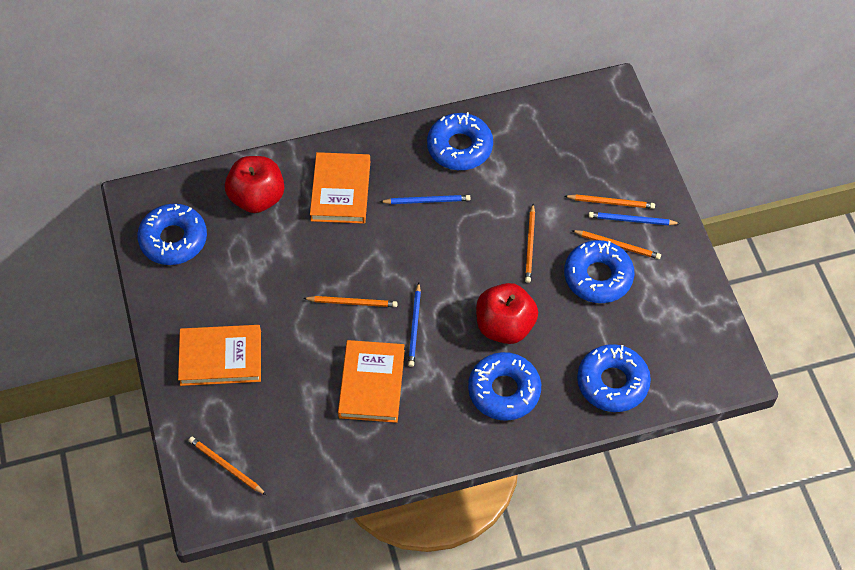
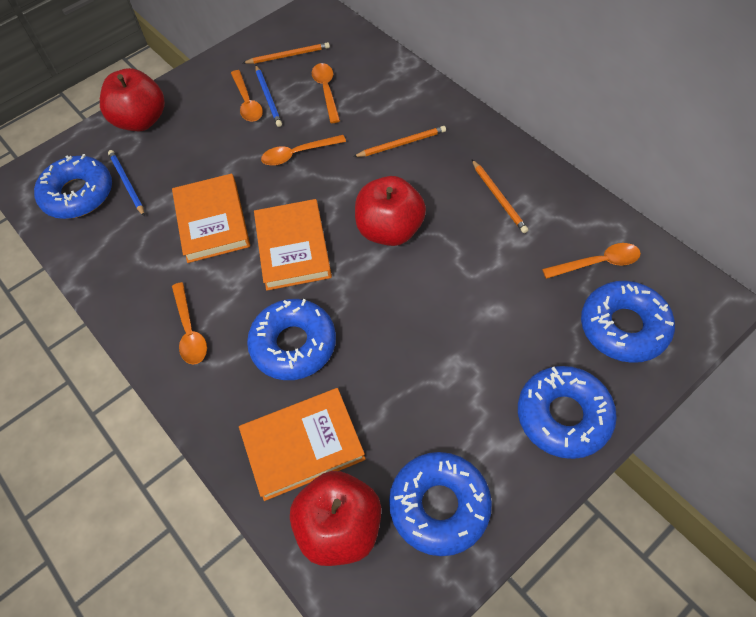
blue pencil: [380,195,471,204] [408,283,421,367] [589,212,681,226] = 3 -> [108,150,145,217] [255,65,282,127] = 2
orange pencil: [189,437,266,495] [303,296,398,307] [525,204,535,283] [564,194,655,209] [571,230,661,259] = 5 -> [243,42,330,64] [353,126,446,157] [472,160,528,233] = 3
orange spoon: none = 0 -> [172,282,207,364] [231,70,263,122] [261,135,346,166] [312,63,340,123] [542,243,641,279] = 5
red apple: [225,156,284,213] [476,283,538,344] = 2 -> [100,68,165,131] [290,471,381,566] [355,176,426,246] = 3

